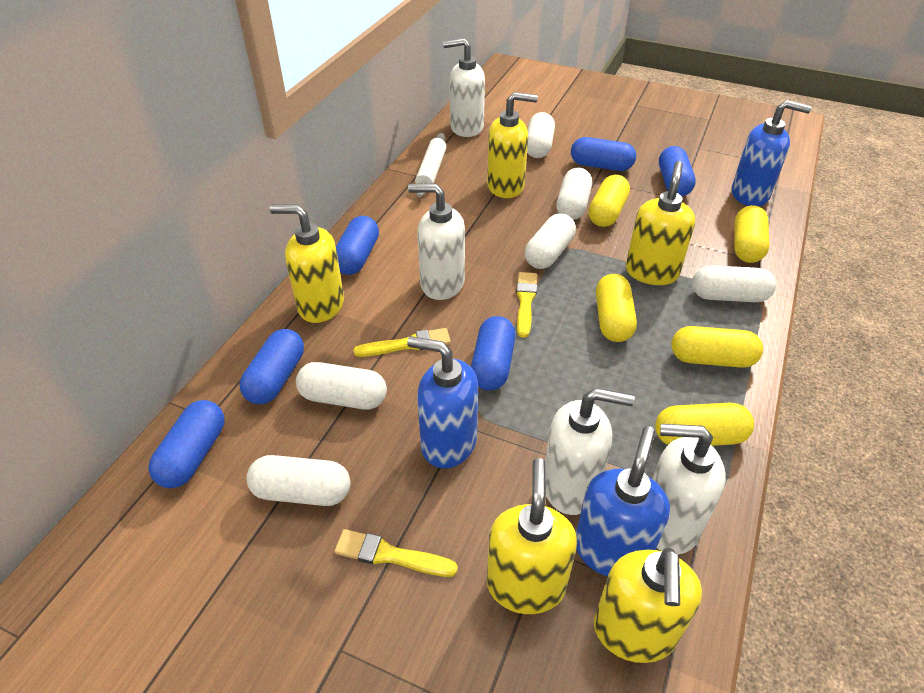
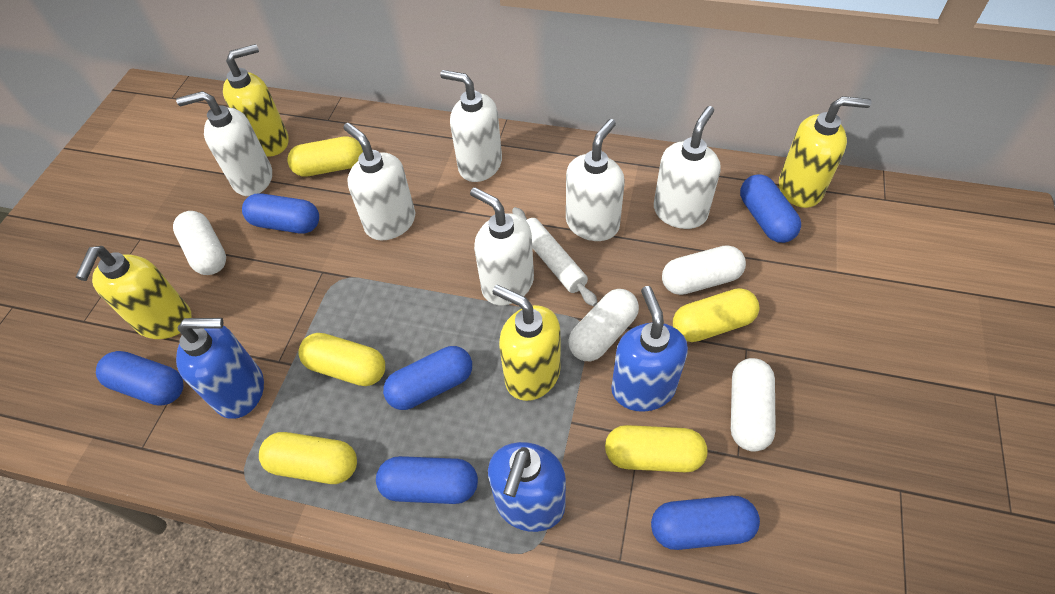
white capsule: [246,455,351,506] [296,362,387,410] [525,213,576,269] [527,112,555,158] [556,168,592,220] [692,265,776,302] = 6 -> [173,211,226,275] [568,289,639,361] [662,245,746,295] [731,358,776,452] = 4
white soap dispenser: [408,183,465,300] [443,38,485,137] [545,388,635,515] [652,424,726,555] = 4 -> [176,91,272,196] [343,123,415,240] [440,70,502,182] [470,187,534,305] [566,119,625,241] [654,106,721,229] = 6
yellow brush: [334,529,458,577] [354,328,451,357] [516,272,537,338] = 3 -> none = 0
yellow soap dispenser: [270,204,344,323] [487,92,538,198] [487,458,577,614] [594,548,702,663] [626,161,695,285] = 5 -> [76,246,191,339] [223,44,289,157] [493,285,561,401] [779,96,872,208] = 4

